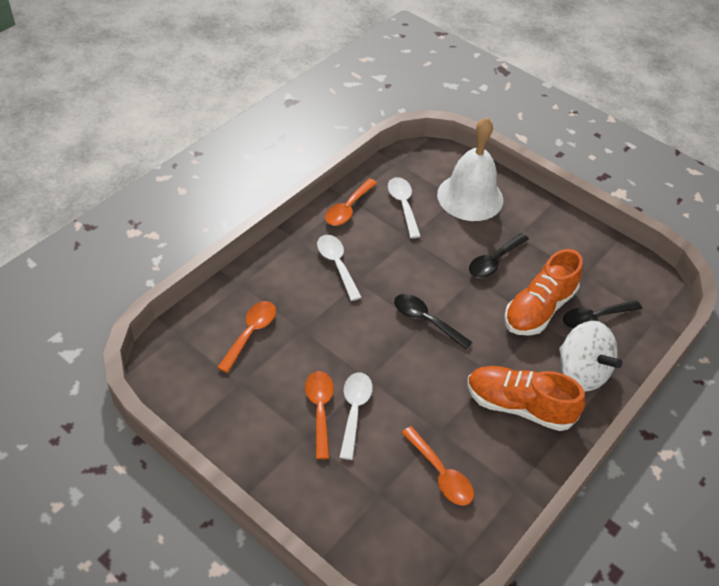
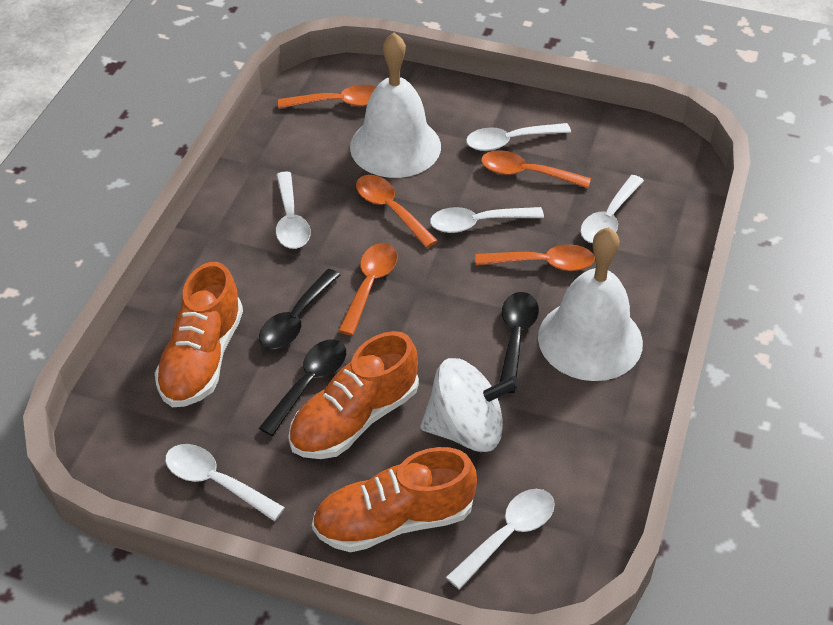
orange shoe: [467,366,585,431] [504,249,583,336] = 2 -> [155,262,243,407] [288,331,419,459] [312,447,477,552] = 3
orange spoon: [217,301,276,373] [305,371,334,459] [325,178,377,226] [401,426,474,506] = 4 -> [278,85,376,109] [338,243,397,336] [356,175,438,248] [475,244,595,271] [481,150,591,188] = 5
white bell: [437,117,503,221] = 1 -> [350,33,441,178] [538,227,643,381] = 2
white spoon: [317,235,362,301] [339,372,373,460] [388,177,421,238] = 3 -> [165,444,285,521] [276,171,311,249] [430,207,544,233] [446,489,555,590] [466,123,571,151] [580,175,644,243] = 6

